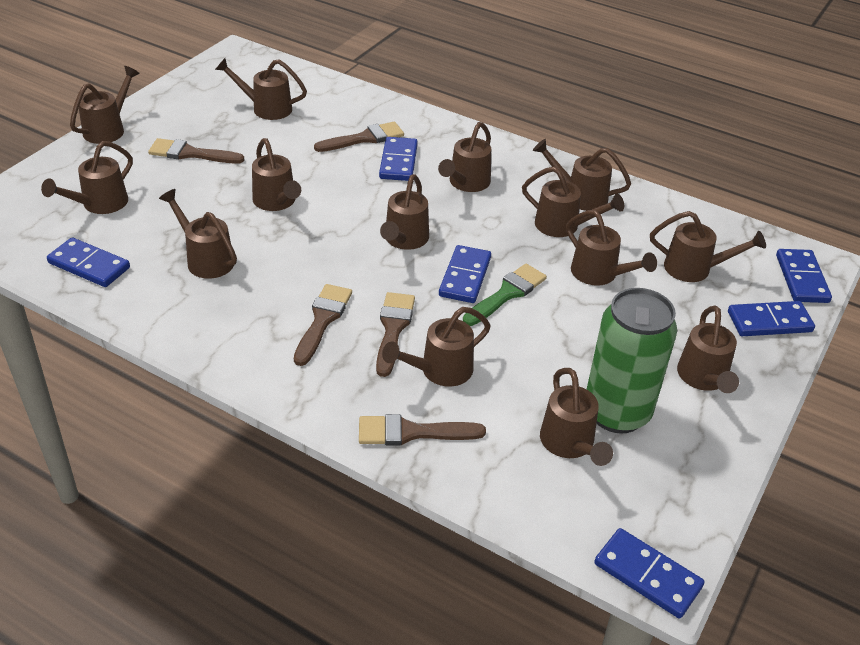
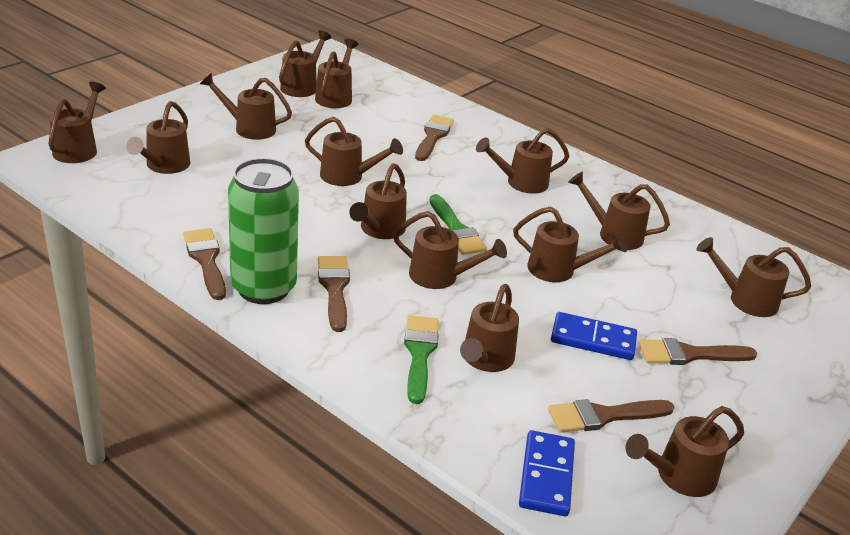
blue domino: [47,237,130,287] [379,137,418,181] [439,245,491,303] [594,528,704,618] [728,301,815,336] [776,249,832,303] = 6 -> [519,430,575,516] [551,312,637,360] = 2
green brush: [463,264,547,326] = 1 -> [404,315,439,404] [430,194,487,255] = 2

